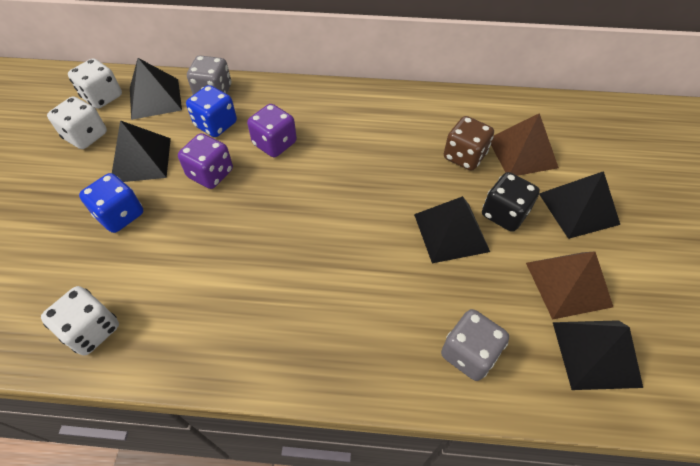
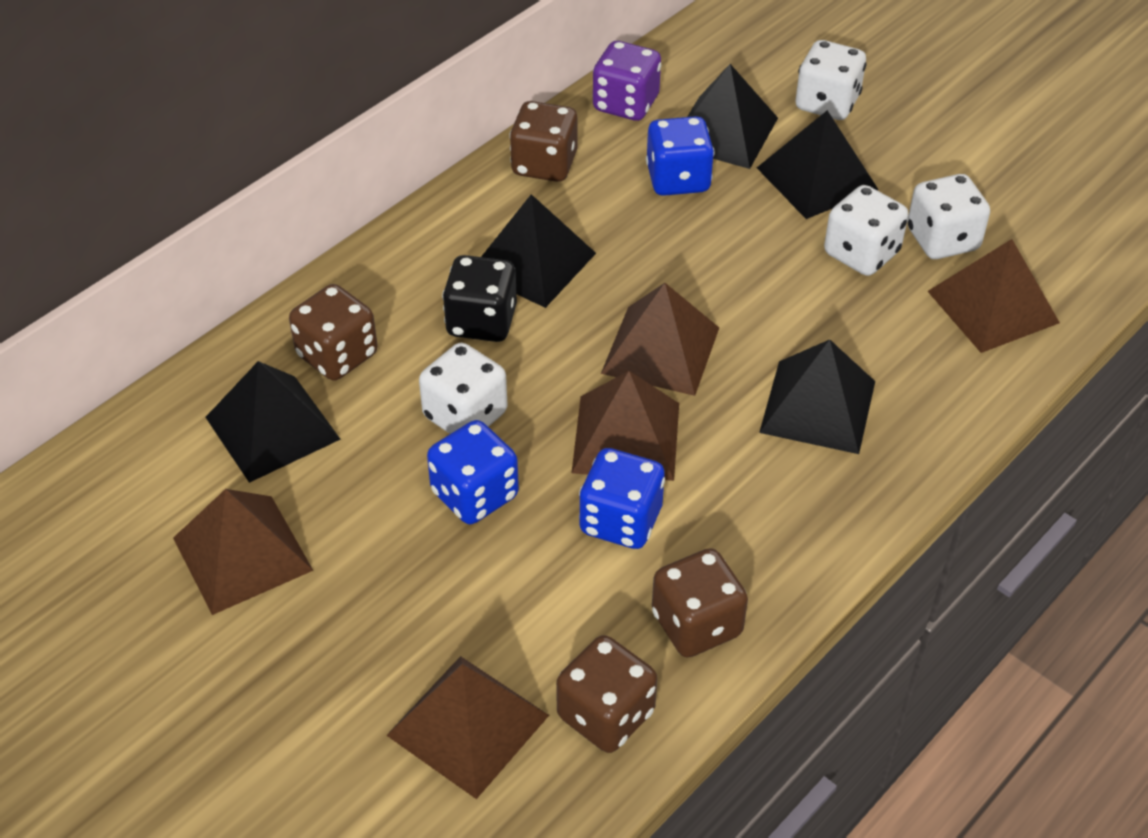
blue dice: [79,173,143,233] [186,85,237,137] = 2 -> [427,420,519,524] [579,448,665,549] [646,116,714,196] = 3
brown dice: [444,116,494,171] = 1 -> [289,284,378,380] [509,101,577,182] [556,635,657,753] [652,548,748,657] = 4
brown pyramid: [491,113,559,176] [526,252,613,320] = 2 -> [173,489,313,615] [386,656,549,799] [572,371,679,481] [601,283,719,396] [927,239,1060,353] = 5
grey dice: [187,55,231,95] [441,309,509,381] = 2 -> none = 0
purple dice: [178,133,233,189] [247,104,297,158] = 2 -> [593,41,661,121] = 1
white dice: [41,286,119,355] [47,96,107,149] [68,59,122,109] = 3 -> [419,343,508,434] [795,40,866,120] [824,185,908,276] [907,174,990,259] = 4

